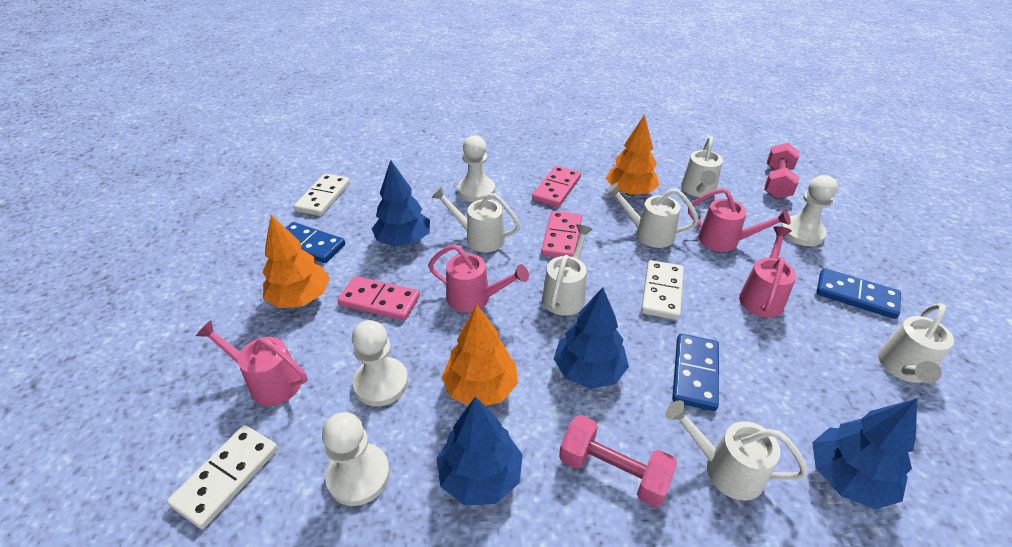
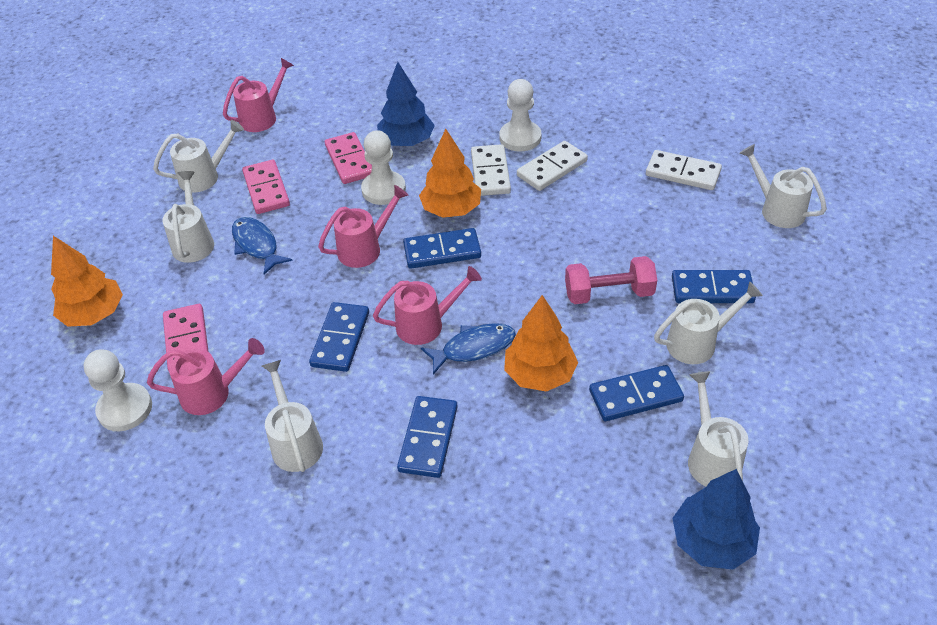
blue domino: [286,222,345,263] [672,334,719,411] [816,268,901,319] = 3 -> [309,302,369,372] [397,396,458,478] [403,228,481,269] [589,365,684,421] [672,270,756,303] = 5
blue fish: none = 0 -> [232,217,292,275] [421,323,516,375] = 2
blue tree: [372,160,430,247] [436,396,523,505] [554,287,629,389] [812,399,917,509] = 4 -> [377,62,435,146] [672,469,760,570] = 2
pink dumbbell: [559,415,677,508] [764,143,799,199] = 2 -> [565,256,657,304] = 1
white pawn: [322,412,390,506] [352,320,408,406] [458,135,495,202] [781,175,838,246] = 4 -> [84,349,152,431] [361,130,406,205] [499,79,541,152] = 3

